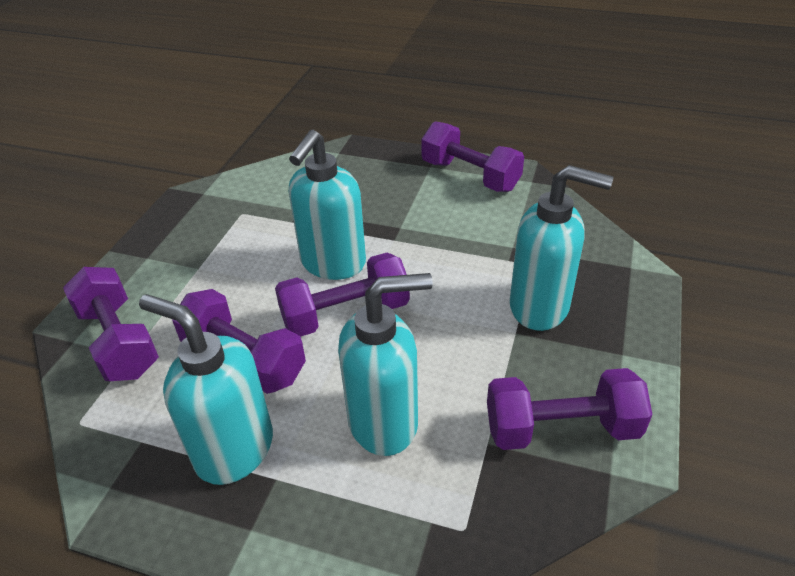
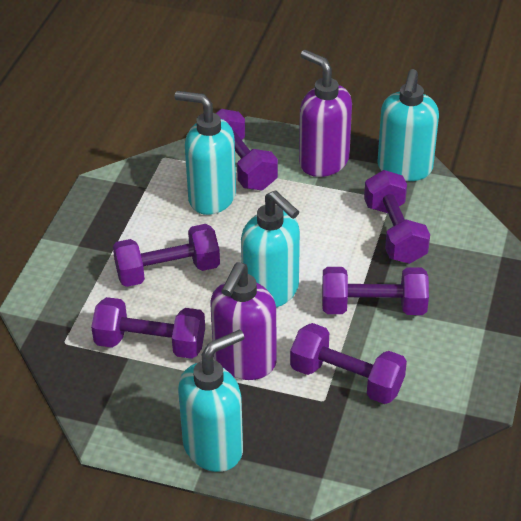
purple dumbbell: [63,267,159,381] [172,289,306,394] [275,253,410,337] [421,121,524,192] [487,368,652,450] = 5 -> [91,297,205,359] [113,224,220,287] [215,109,278,190] [290,323,407,404] [322,267,429,315] [364,170,430,264] = 6
purple soap dispenser: none = 0 -> [211,262,276,380] [299,50,352,177] = 2

